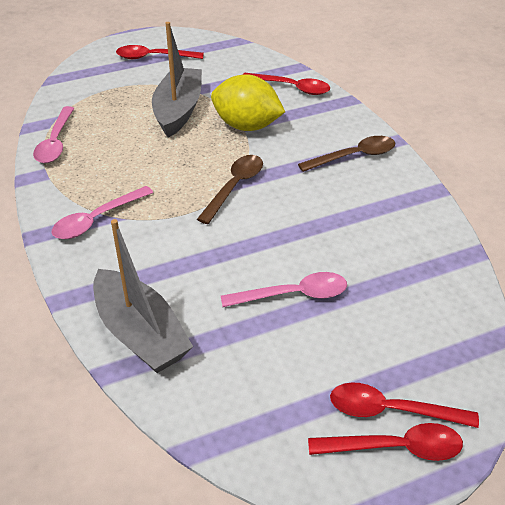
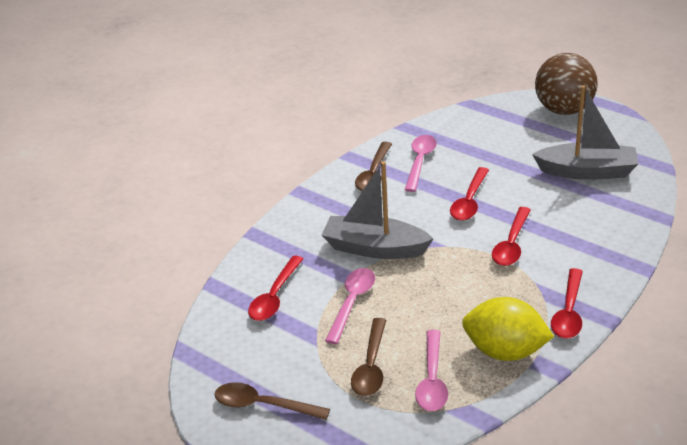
brown ball: none = 0 -> [535,53,598,115] = 1
brown spoon: [197,155,263,224] [298,136,395,172] = 2 -> [215,382,330,420] [351,318,386,396] [355,142,392,191] = 3

